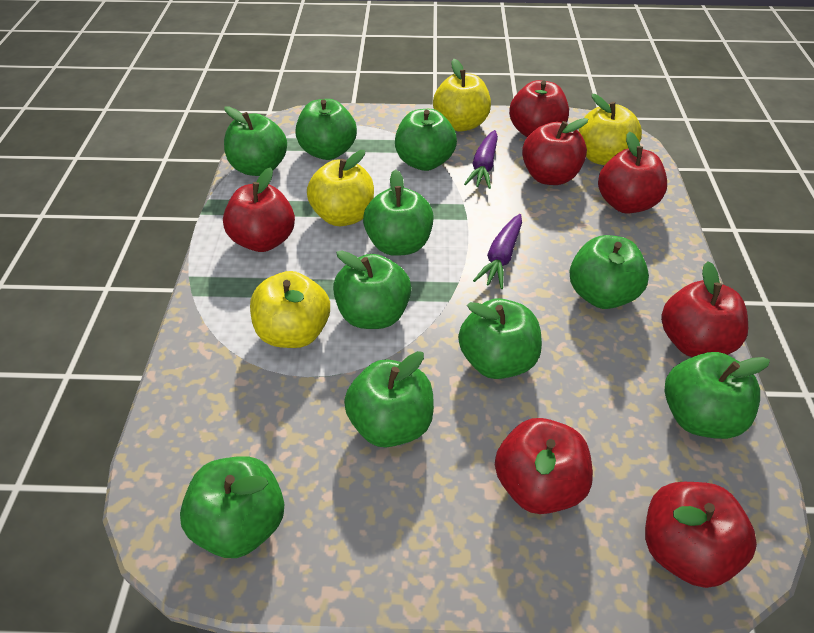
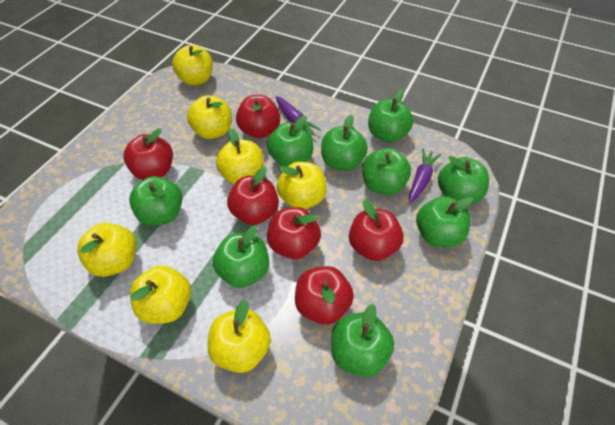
green apple: [180,456,284,558] [224,106,287,176] [295,99,357,160] [333,250,411,329] [344,351,434,447] [363,169,434,256] [395,109,457,171] [458,298,542,379] [569,235,649,309] [665,352,770,439] = 10 -> [129,176,183,226] [213,225,269,288] [267,115,313,167] [321,115,368,171] [331,304,394,377] [362,148,411,195] [368,89,413,143] [416,196,473,247] [438,156,489,204] = 9
red apple: [223,167,295,252] [495,418,593,514] [509,80,569,137] [522,118,589,185] [598,132,667,213] [645,482,757,588] [661,261,748,357] = 7 -> [123,128,173,180] [227,166,279,225] [236,95,280,138] [267,207,321,259] [295,266,354,325] [349,199,404,261] = 6
yellow apple: [250,271,330,348] [307,150,374,226] [433,59,491,131] [579,94,642,165] = 4 -> [77,223,136,277] [130,266,191,324] [172,45,213,86] [187,95,231,139] [208,299,271,373] [216,128,264,184] [277,161,327,209] = 7

